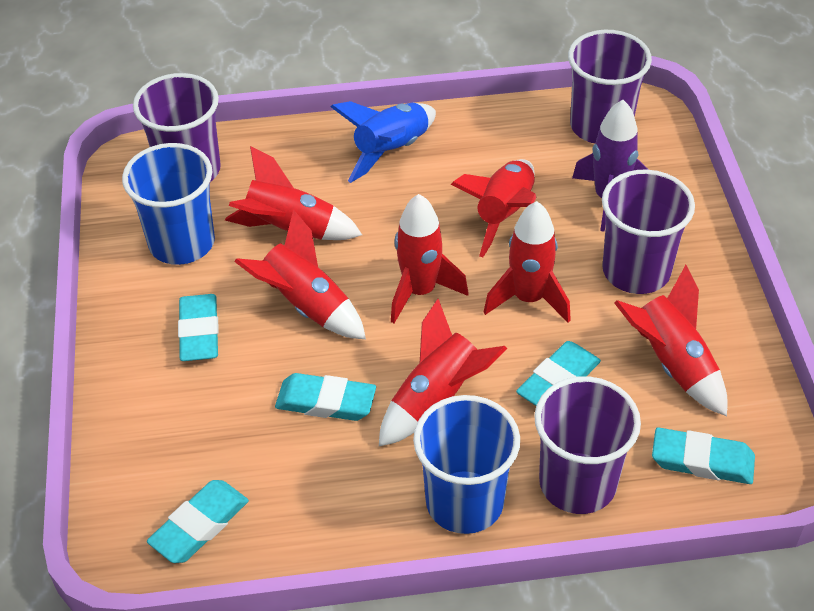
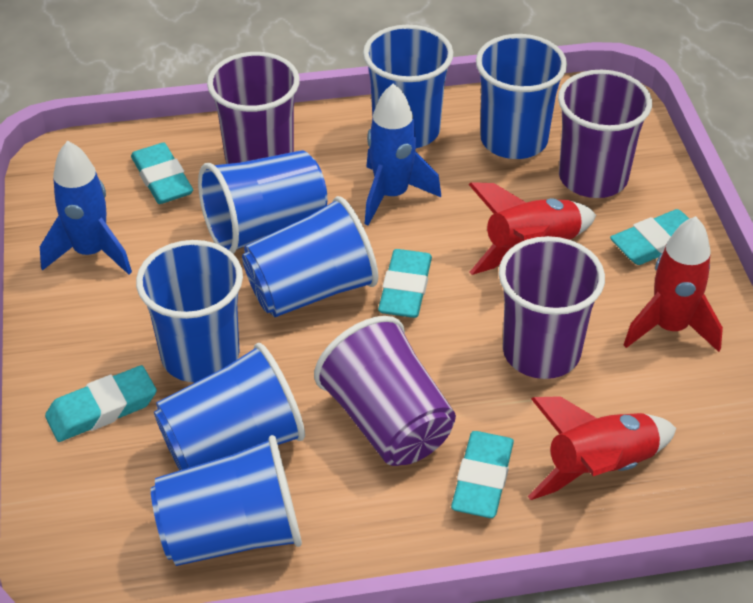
blue cup: [122,143,215,265] [413,395,520,534] = 2 -> [136,240,243,382] [151,435,302,566] [154,343,305,470] [198,150,327,254] [242,196,378,317] [363,25,454,148] [476,34,567,159] = 7
blue rocket: [331,101,436,183] = 1 -> [40,141,132,275] [365,83,441,226] = 2
purple rocket: [572,100,649,232] = 1 -> none = 0
red rocket: [225,146,362,240] [234,210,366,339] [379,299,507,446] [391,194,468,323] [451,159,536,257] [484,201,571,323] [614,265,728,416] = 7 -> [468,182,596,275] [528,396,677,500] [624,216,723,352] = 3

